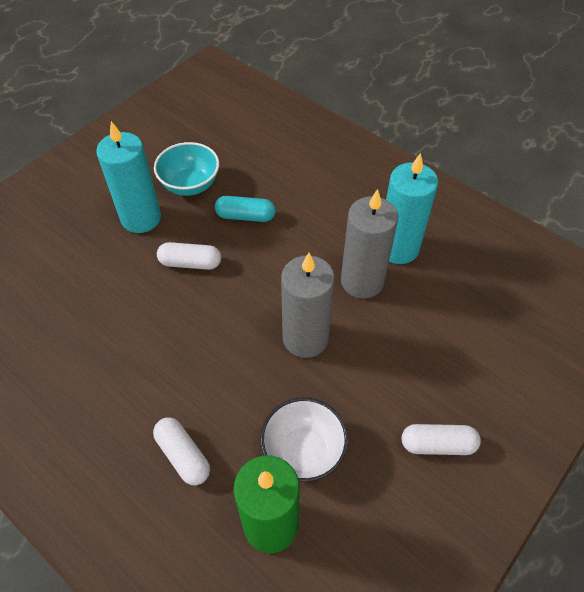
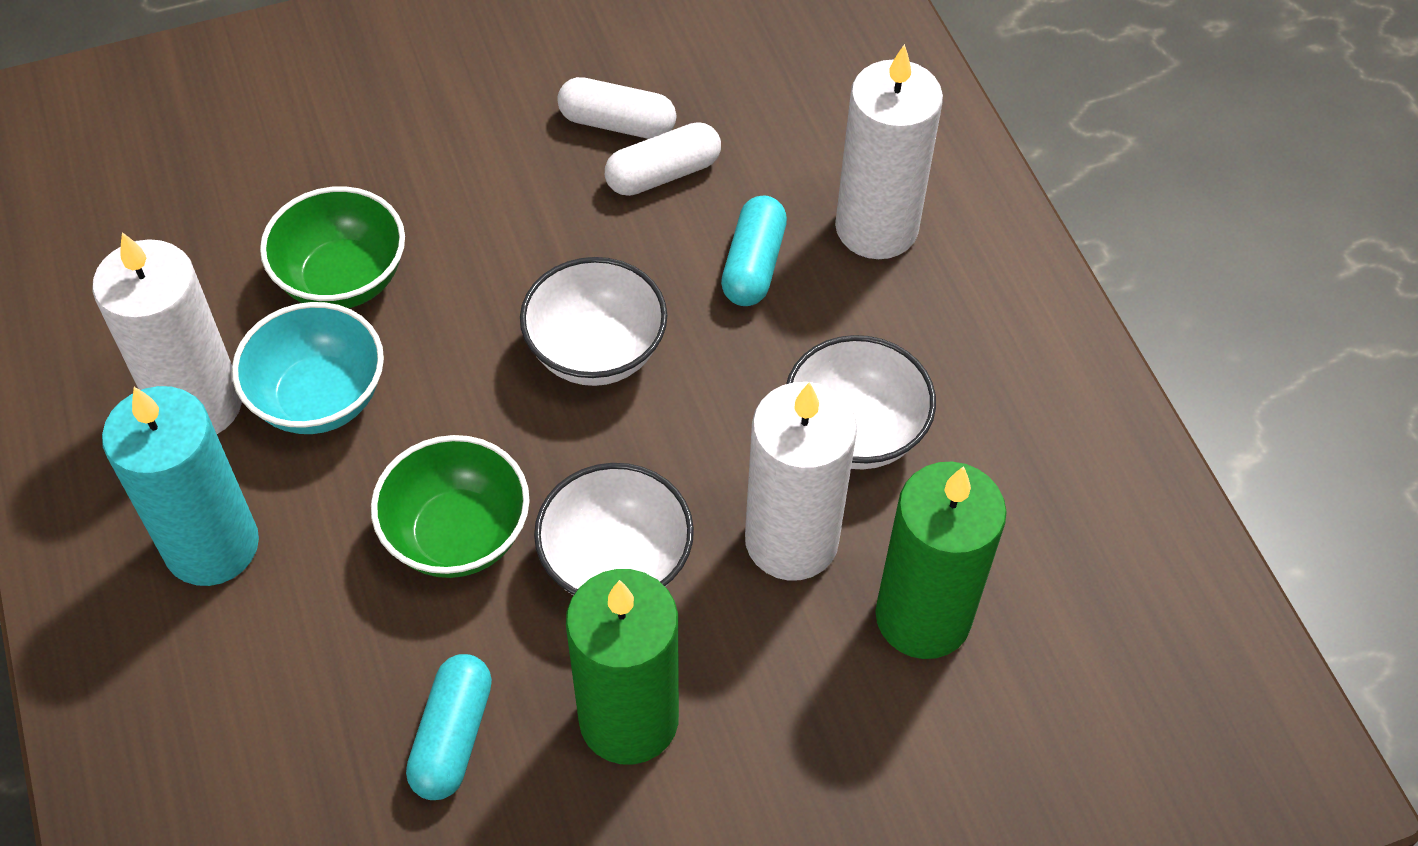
green bowl: none = 0 -> [260,186,405,308] [371,435,530,578] = 2
green candle: [234,456,299,553] = 1 -> [566,569,679,765] [875,462,1007,659] = 2
grey candle: [281,253,335,358] [341,189,398,299] = 2 -> none = 0
turquoise candle: [96,121,161,233] [386,153,438,264] = 2 -> [102,386,259,586] = 1
turquoise capsule: [215,196,276,222] = 1 -> [406,654,492,800] [721,195,787,306] = 2
white bowl: [260,397,348,482] = 1 -> [520,257,667,386] [534,463,694,596] [786,335,936,470] = 3
white candle: none = 0 -> [92,232,242,434] [745,382,857,581] [835,44,943,259] = 3
white capsule: [153,417,210,485] [157,242,221,270] [402,424,481,455] = 3 -> [557,77,676,139] [605,122,721,196] = 2

